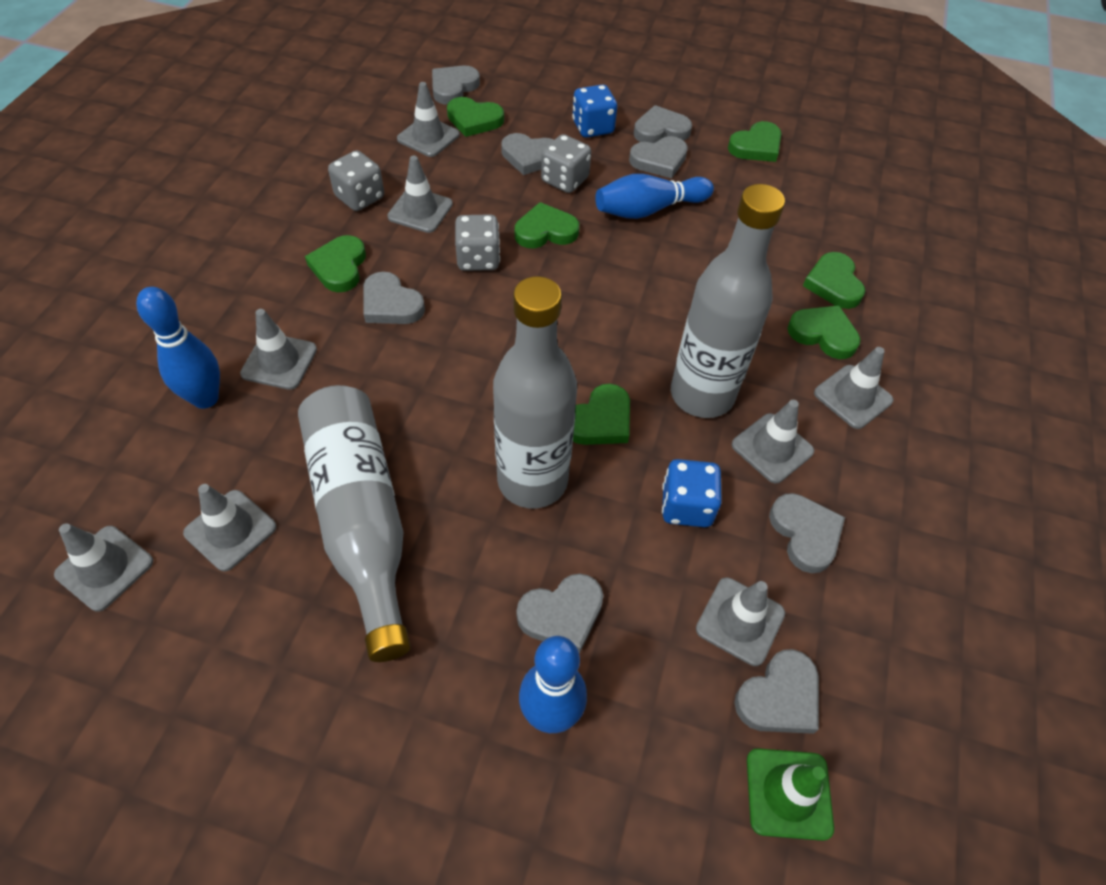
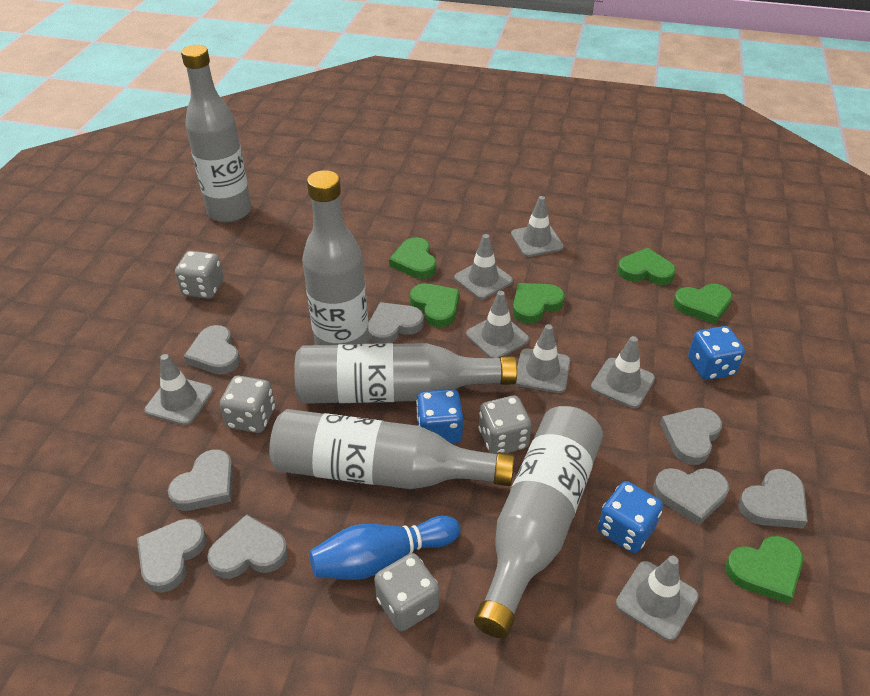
blue bowling pin: [136,287,220,409] [519,636,587,733] [595,174,714,219] = 3 -> [309,516,460,580] = 1
blue dice: [572,84,617,138] [662,459,722,527] = 2 -> [416,389,463,443] [598,481,663,553] [688,326,745,380] = 3
green heart: [305,235,366,292] [447,97,504,137] [515,202,579,248] [573,384,630,445] [728,121,781,162] [787,305,861,359] [803,252,865,309] = 7 -> [389,237,436,279] [410,283,460,327] [513,283,565,323] [617,248,676,285] [673,284,732,324] [725,536,803,604] = 6
green traffic cone: [747,748,834,841] = 1 -> none = 0
grey bottle: [298,385,411,662] [493,276,577,508] [671,184,785,418] = 3 -> [181,45,252,223] [269,409,515,489] [294,343,517,404] [302,170,370,345] [474,406,603,638] = 5
grey dice: [328,150,384,211] [455,214,500,271] [541,134,591,193] = 3 -> [175,251,224,299] [220,376,275,433] [374,553,439,631] [478,396,532,454] = 4
grey traffic cone: [54,523,153,612] [183,484,276,571] [240,309,317,390] [387,156,453,233] [397,82,459,157] [696,577,785,666] [732,400,814,483] [814,347,893,429] = 8 -> [144,354,213,426] [454,234,513,299] [466,291,529,358] [511,196,564,257] [516,324,570,393] [591,336,655,408] [616,556,699,641] = 7

